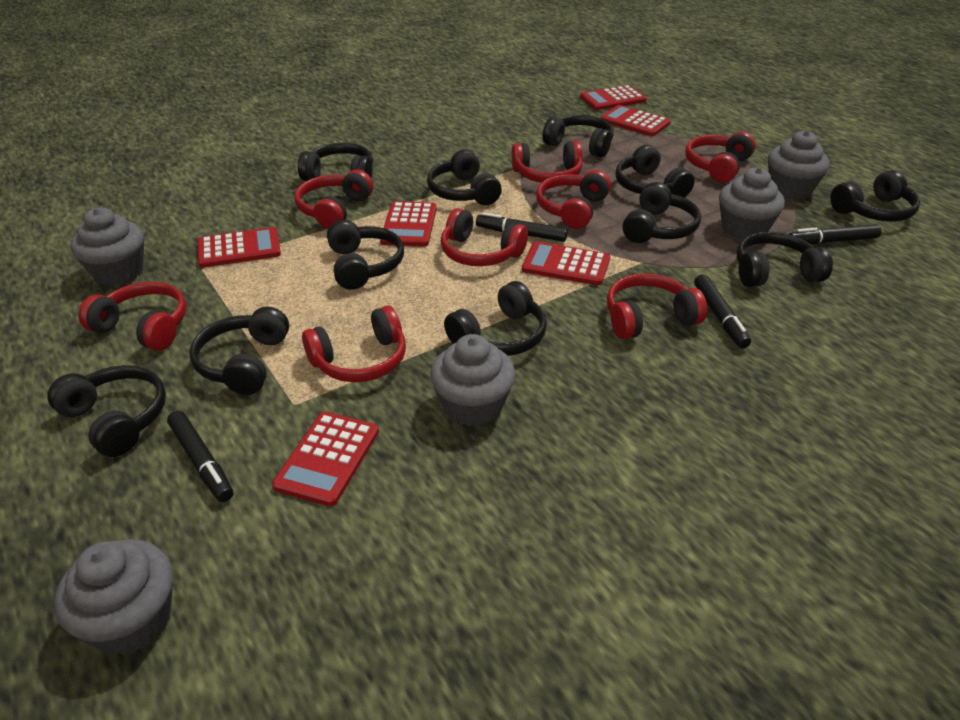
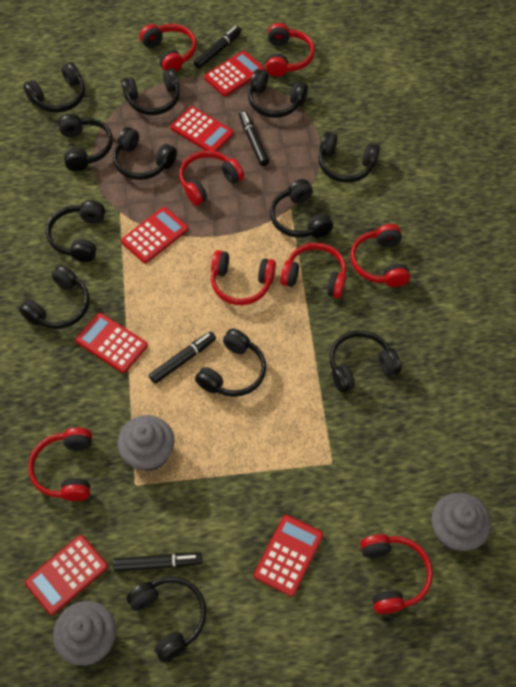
black headphones: [47,365,166,457] [190,307,289,395] [298,143,373,181] [327,220,404,290] [427,149,502,205] [444,281,547,356] [543,115,614,157] [616,145,695,197] [622,182,701,243] [737,232,833,287] [830,170,920,222] = 11 -> [19,265,90,329] [23,62,85,113] [46,200,105,262] [58,114,113,171] [113,127,177,180] [121,68,180,115] [126,576,207,662] [195,329,266,397] [248,69,308,118] [270,179,333,238] [318,132,380,183] [330,330,401,393] = 12
grey cupcake: [54,539,173,655] [71,208,144,285] [431,334,515,426] [719,168,785,240] [768,130,829,199] = 5 -> [53,601,116,666] [117,415,175,471] [431,493,491,551] = 3

